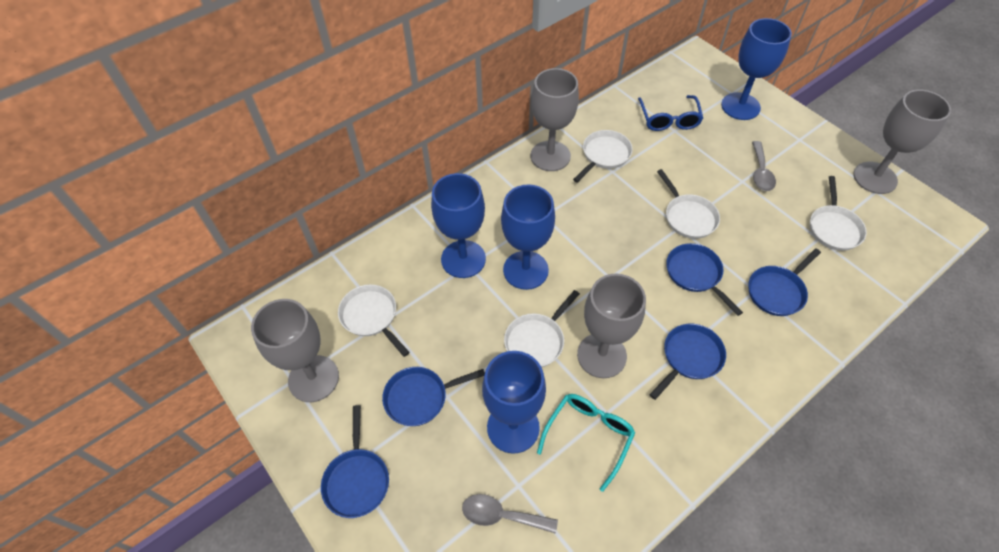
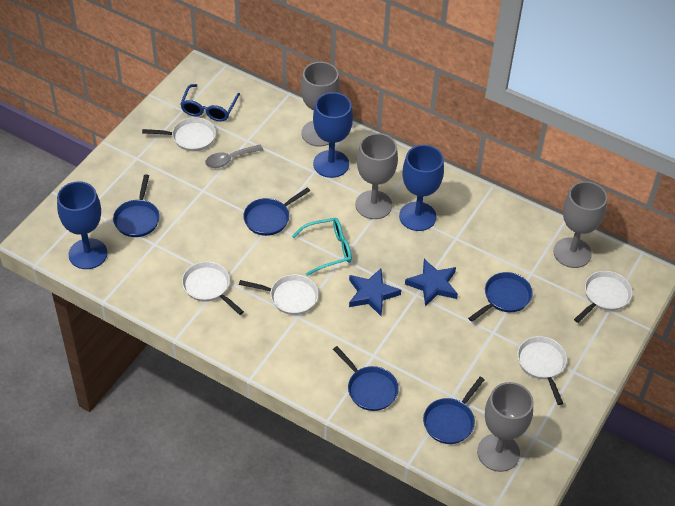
blue goblet: [431,173,486,278] [482,351,546,454] [501,184,555,290] [721,18,792,120] = 4 -> [57,181,108,269] [313,92,353,178] [399,145,444,231] = 3
blue star: none = 0 -> [349,268,401,316] [405,259,458,307] = 2
grey spoon: [462,494,558,534] [752,141,776,191] = 2 -> [205,145,263,168] = 1

